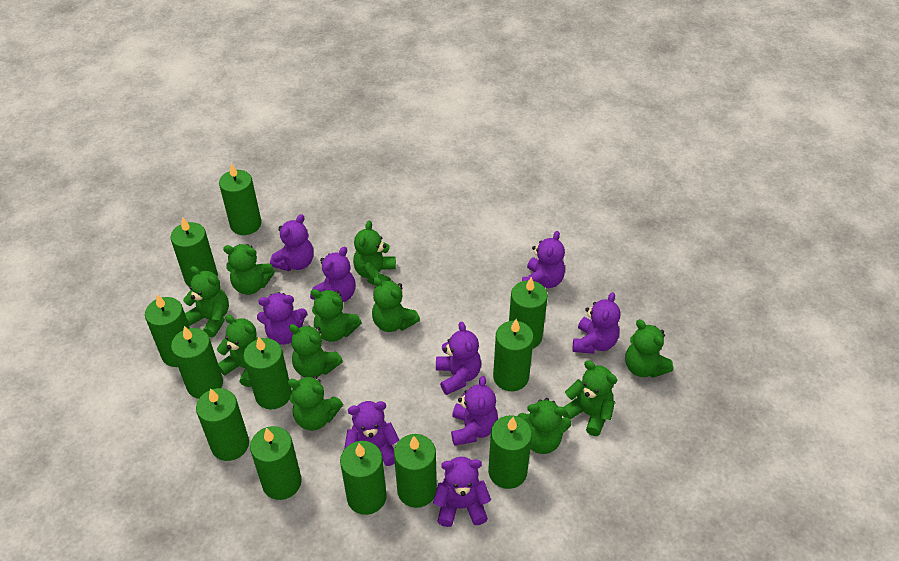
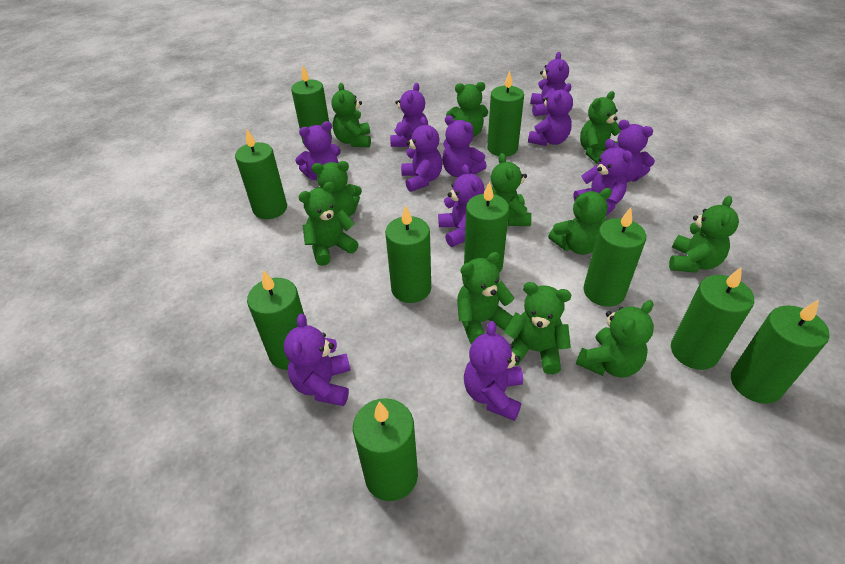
green candle: [145,294,190,367] [170,217,218,287] [171,326,223,399] [196,388,249,461] [219,163,261,235] [243,337,292,409] [250,426,302,500] [340,441,387,515] [394,434,437,508] [488,415,532,489] [493,319,534,391] [509,277,548,349] = 12 -> [235,129,287,219] [247,270,307,370] [291,66,332,144] [353,398,418,501] [385,206,431,303] [464,181,509,273] [487,70,524,157] [583,207,646,307] [671,267,754,370] [731,300,830,404] = 10
purple teddy bear: [257,292,307,345] [270,214,314,271] [310,247,355,302] [344,401,399,466] [433,457,491,527] [436,322,481,395] [451,376,498,446] [522,231,565,288] [573,292,620,354] = 9 -> [284,314,351,406] [295,121,341,180] [390,83,428,147] [401,117,443,192] [438,164,484,247] [442,115,487,177] [464,321,523,421] [528,83,573,146] [530,52,569,116] [573,139,633,215] [615,120,655,182] = 11

